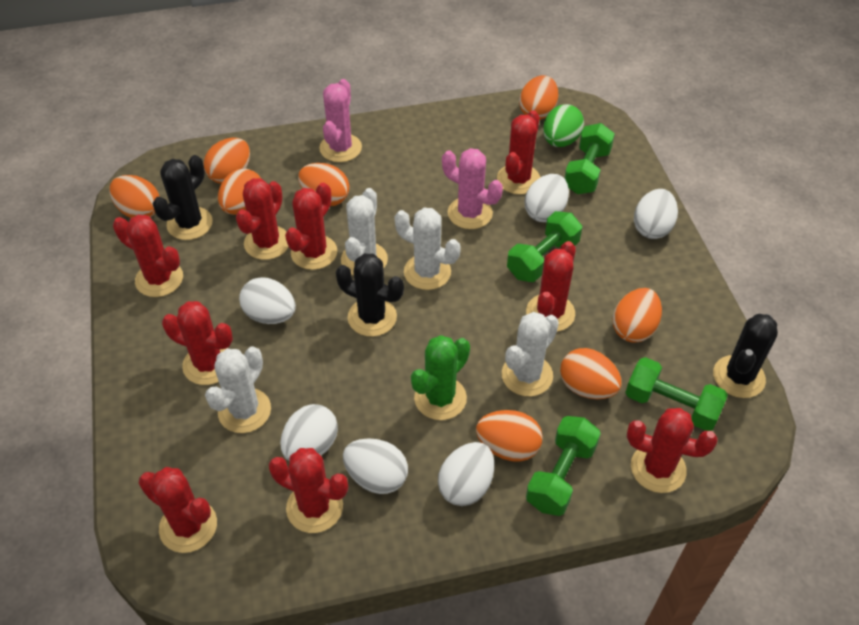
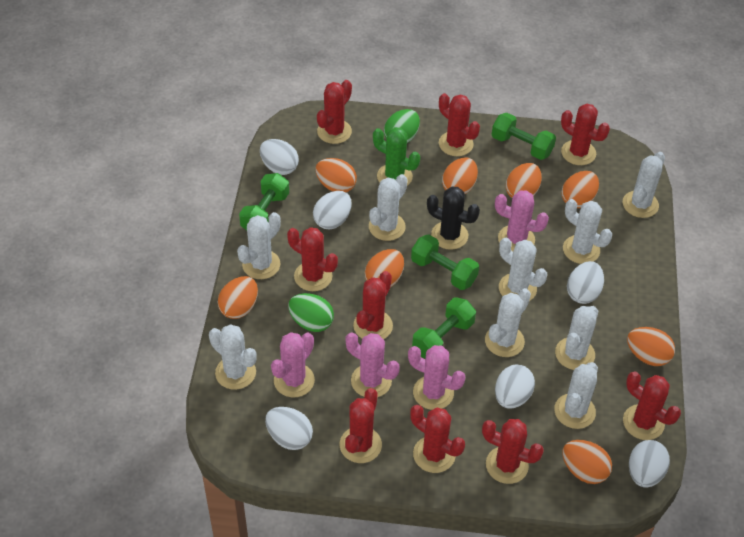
black cactus: [153,155,213,240] [336,253,404,337] [713,314,778,398] = 3 -> [427,186,480,250] = 1
green egg: [543,104,584,147] = 1 -> [288,293,334,332] [384,109,420,143] = 2
pink cactus: [319,79,362,162] [442,148,503,229] = 2 -> [271,332,315,397] [346,332,400,397] [408,345,465,410] [495,190,549,252] = 4
white cactus: [205,346,271,433] [341,188,388,276] [394,208,461,290] [502,312,559,396] = 4 -> [209,324,257,390] [237,212,281,279] [369,174,407,241] [485,288,531,357] [499,238,547,301] [554,362,598,429] [555,306,598,370] [563,199,612,264] [623,152,665,218] = 9

